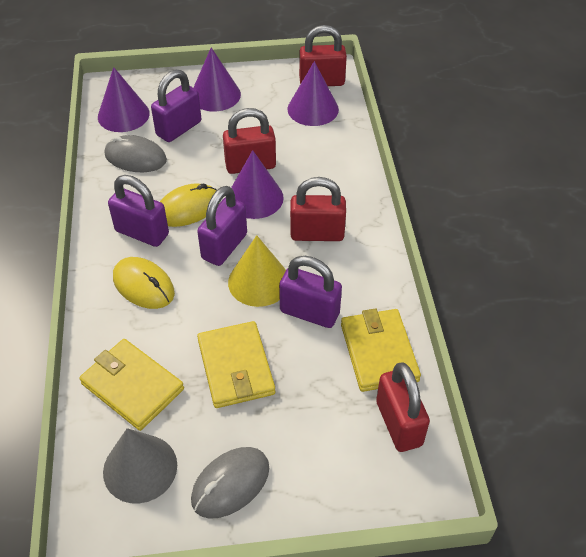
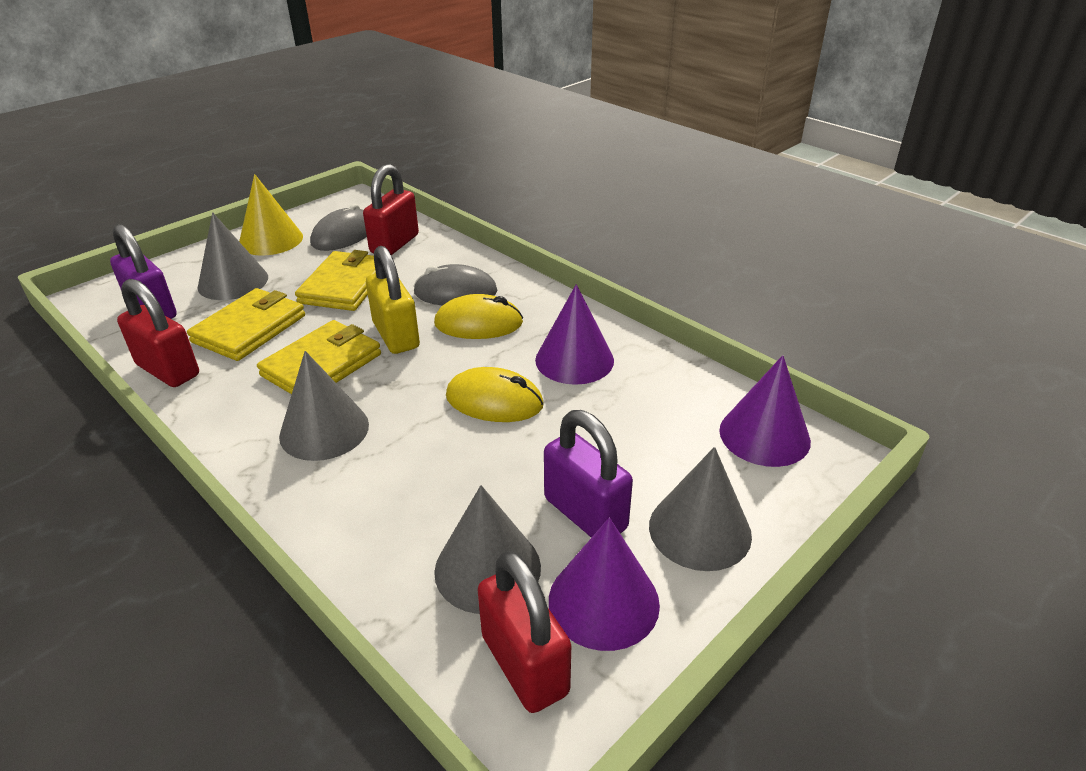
grey cone: [103,428,177,503] = 1 -> [197,212,268,300] [279,351,369,461] [434,485,541,614] [649,447,752,571] = 4
purple cone: [98,67,150,132] [193,47,241,111] [231,150,284,219] [287,61,339,126] = 4 -> [535,284,614,385] [549,517,660,651] [719,355,811,467] = 3
purple padlock: [108,175,169,247] [151,70,201,142] [197,186,247,266] [279,256,342,328] = 4 -> [110,224,177,319] [544,410,633,538] = 2
red padlock: [223,108,276,174] [290,177,346,241] [299,25,347,86] [376,363,430,452] = 4 -> [117,279,199,387] [363,164,419,255] [477,551,571,713] = 3
yellow padlock: none = 0 -> [366,246,420,354] = 1

